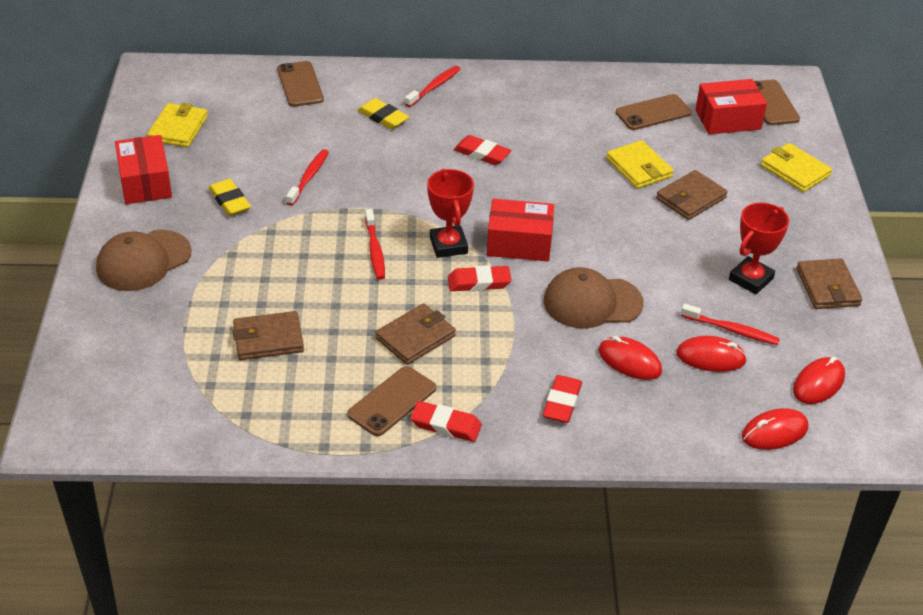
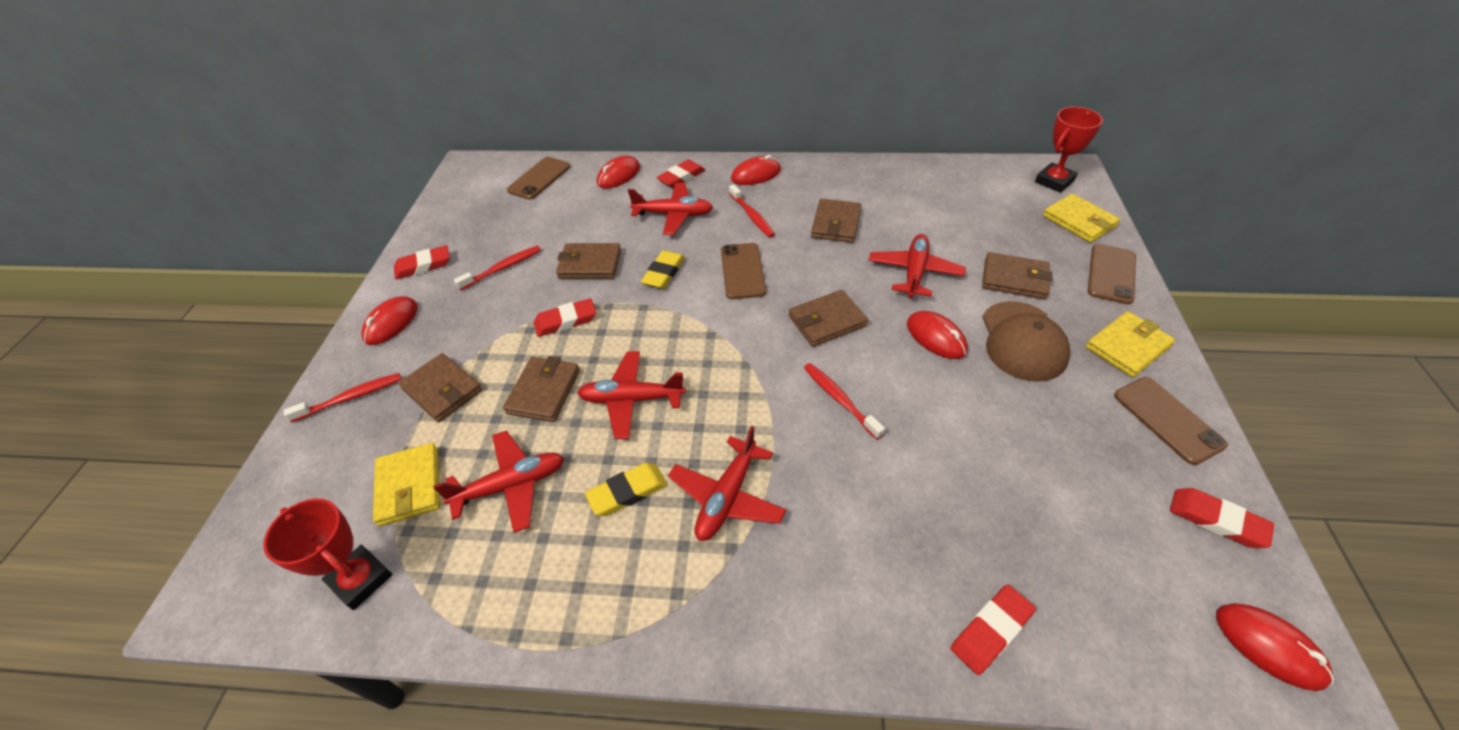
brown cap: [96,230,192,291] [544,267,644,329] = 2 -> [982,301,1071,382] = 1
brown wallet: [233,311,304,360] [375,303,456,365] [656,170,728,220] [797,258,862,309] = 4 -> [398,353,482,422] [503,356,580,422] [556,243,621,279] [789,290,868,347] [811,199,861,243] [982,252,1053,299] = 6
red box: [115,135,172,204] [487,199,554,261] [695,79,767,134] = 3 -> none = 0
red eraser: [410,401,482,442] [448,265,511,291] [454,135,511,165] [543,375,582,423] = 4 -> [394,245,450,280] [534,298,596,337] [656,160,705,188] [951,584,1036,675] [1170,488,1274,548] = 5
red mouse: [598,336,662,380] [676,336,747,372] [742,408,808,450] [793,356,845,404] = 4 -> [361,296,418,345] [597,156,640,189] [731,155,781,185] [907,311,968,359] [1216,603,1334,691] = 5
red plane: none = 0 -> [433,431,564,533] [577,351,686,439] [628,183,713,235] [668,426,786,541] [869,234,966,298] = 5

